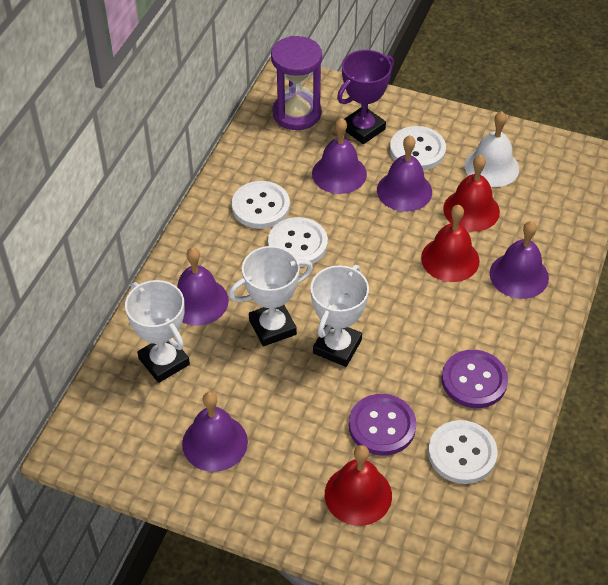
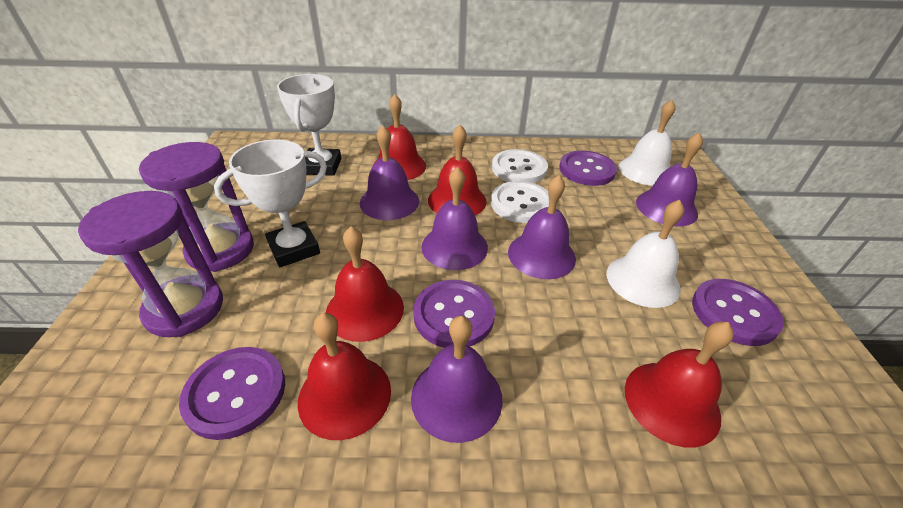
purple button: [349,394,416,456] [442,350,508,408] = 2 -> [179,347,285,440] [413,280,495,348] [559,151,617,186] [692,279,784,346] = 4
purple hourglass: [271,36,322,130] = 1 -> [78,191,223,337] [139,142,254,272] = 2
purple trophy: [337,50,394,144] = 1 -> none = 0
red bell: [325,445,392,526] [421,205,480,282] [443,155,500,232] = 3 -> [298,313,391,440] [326,226,404,342] [373,94,426,180] [428,125,487,215] [625,322,734,448] = 5
white bell: [465,111,519,187] = 1 -> [607,200,684,308] [619,100,676,186] = 2
white button: [232,181,290,229] [268,217,328,267] [390,126,446,170] [428,420,497,484] = 4 -> [491,181,549,223] [492,149,548,183] = 2
white trophy: [125,280,190,383] [229,246,313,346] [310,265,369,367] = 3 -> [214,139,327,267] [277,74,341,176] = 2

